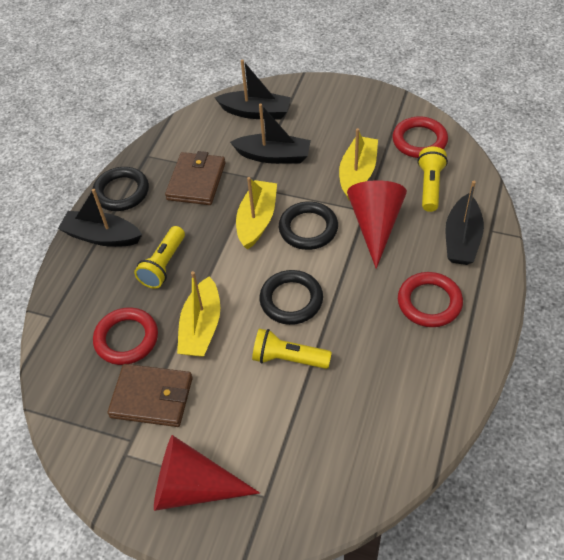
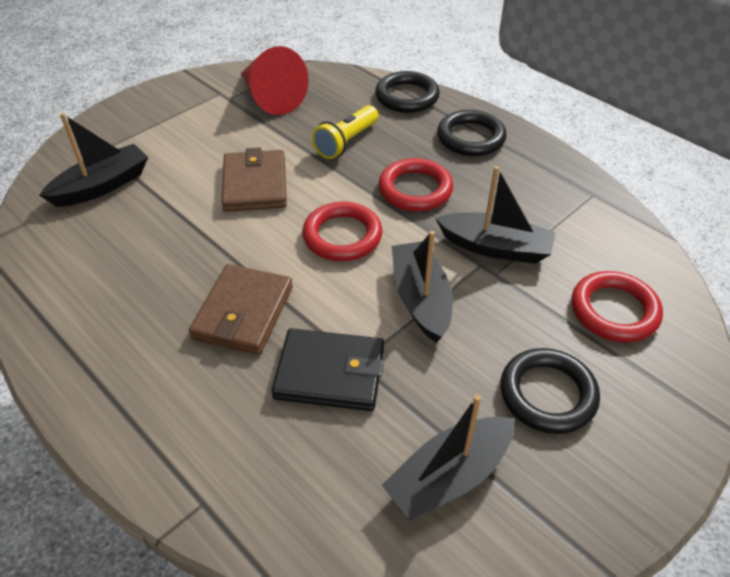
black wallet: none = 0 -> [271,328,384,411] = 1
red cone: [154,435,260,511] [347,180,407,269] = 2 -> [241,46,309,115] = 1
yellow boat: [177,271,220,357] [236,177,277,250] [339,128,378,200] = 3 -> none = 0
yellow flashlight: [134,226,185,289] [252,329,332,369] [417,147,448,212] = 3 -> [312,105,378,159] = 1

